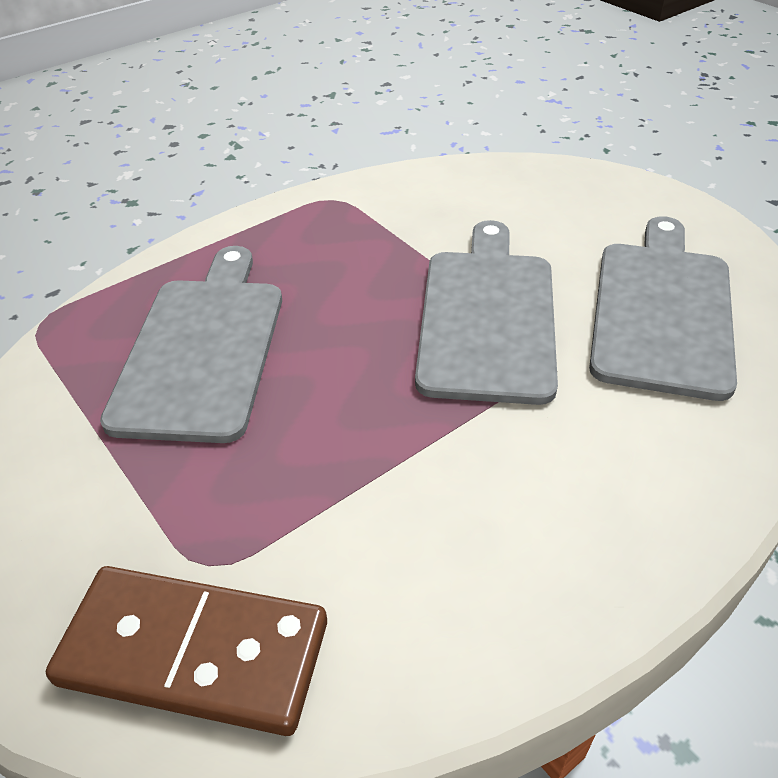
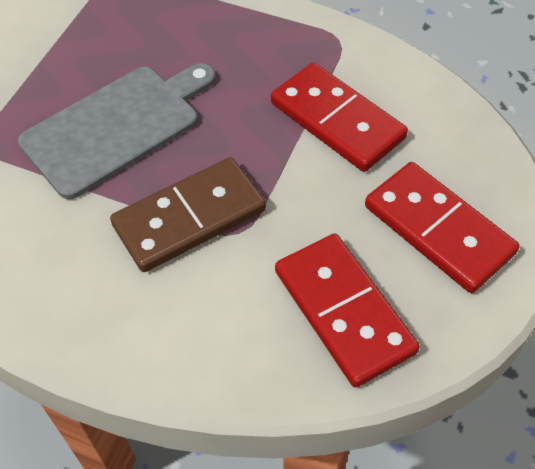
grey cutting board: [100,246,282,443] [415,220,558,405] [589,216,737,401] = 3 -> [18,63,216,199] = 1
red domino: none = 0 -> [271,62,408,172] [275,233,420,388] [365,162,520,293] = 3

